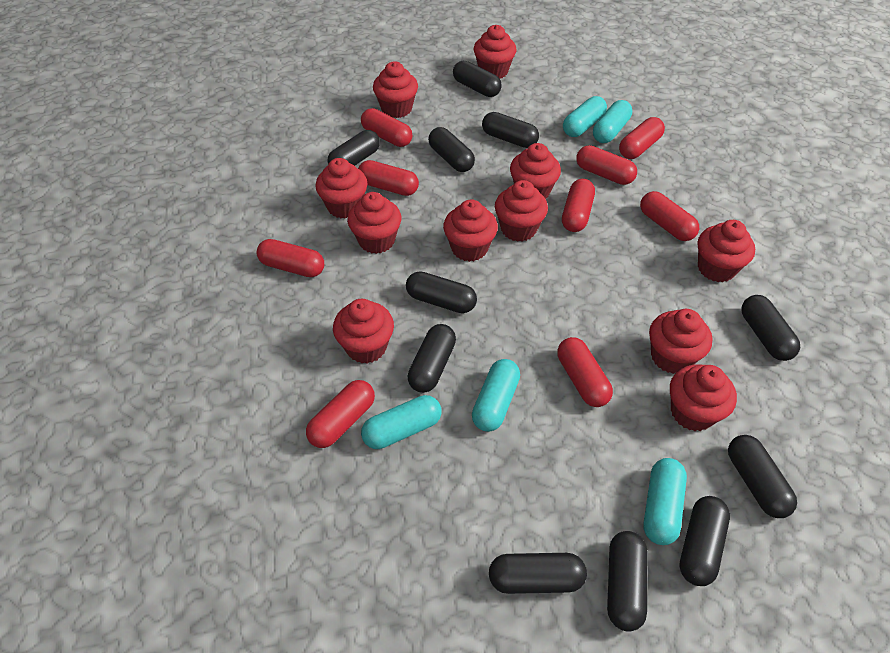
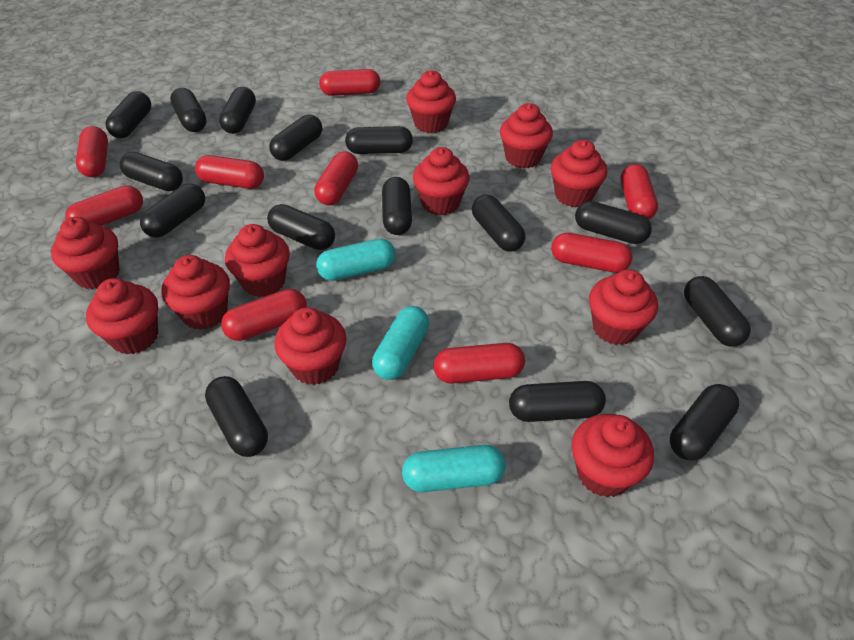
black capsule: [328,130,380,166] [406,271,477,313] [407,324,456,393] [428,127,475,172] [453,61,502,97] [482,112,539,148] [489,553,587,594] [607,531,647,632] [679,496,730,586] [728,435,797,518] [741,295,800,361] = 11 -> [106,91,151,138] [120,152,183,191] [140,184,205,238] [170,88,207,132] [205,376,268,457] [219,87,256,134] [267,204,335,250] [269,115,322,161] [345,126,413,154] [382,177,412,235] [472,194,525,252] [509,381,606,422] [575,201,652,244] [670,384,739,461] [684,276,751,347] = 15
turquoise capsule: [361,395,441,449] [472,359,520,432] [563,96,607,137] [593,100,632,143] [643,458,687,545] = 5 -> [316,239,396,281] [372,306,429,380] [402,445,506,492] = 3

